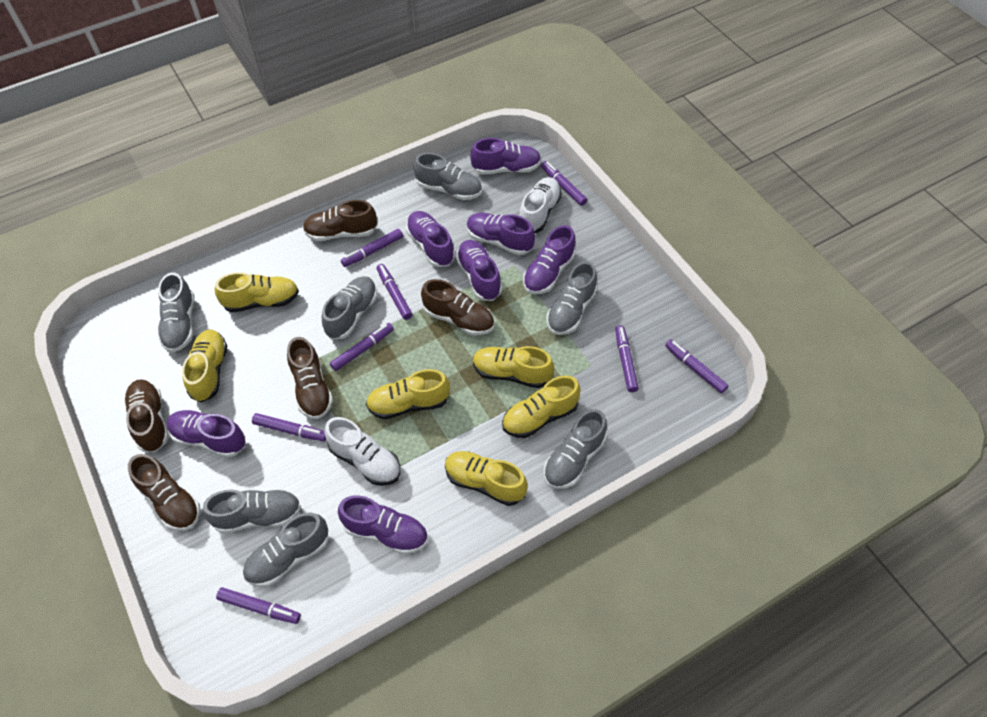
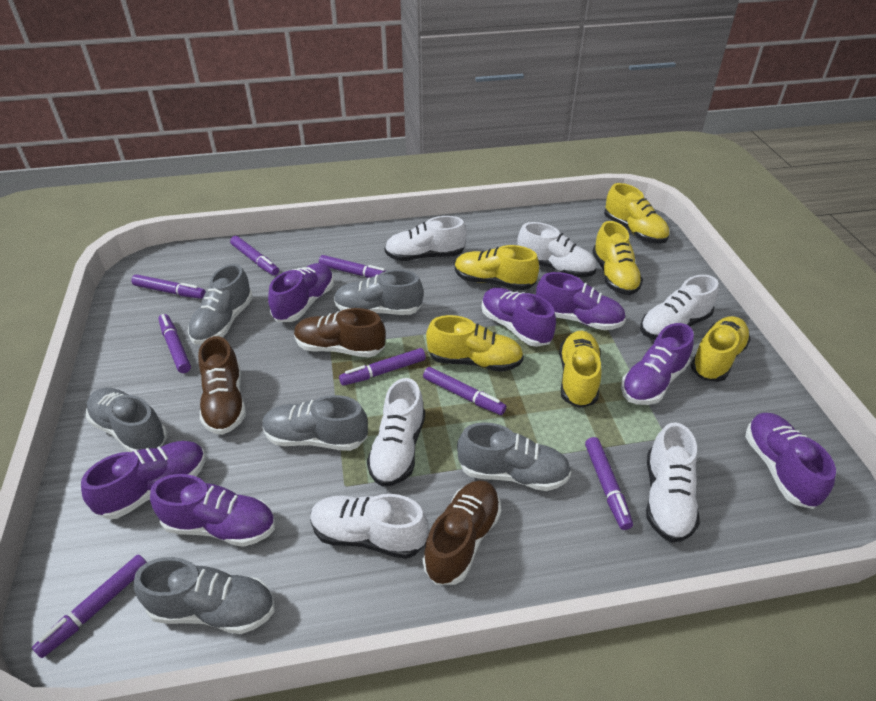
brown shoe: [124,379,169,452] [128,454,200,531] [287,337,333,419] [303,200,377,241] [421,279,494,335] = 5 -> [198,336,246,435] [294,308,385,357] [423,480,501,585] = 3
grey shoe: [158,272,194,353] [202,489,301,533] [243,512,328,587] [322,276,377,339] [413,153,482,200] [544,409,607,489] [547,261,597,335] = 7 -> [86,388,167,452] [134,557,275,634] [188,264,253,345] [262,395,368,451] [334,270,423,315] [457,422,571,491] = 6
white shoe: [324,417,400,486] [520,177,562,233] = 2 -> [310,494,428,559] [367,378,425,487] [385,216,467,261] [517,222,596,278] [641,275,719,339] [646,423,700,542] = 6

